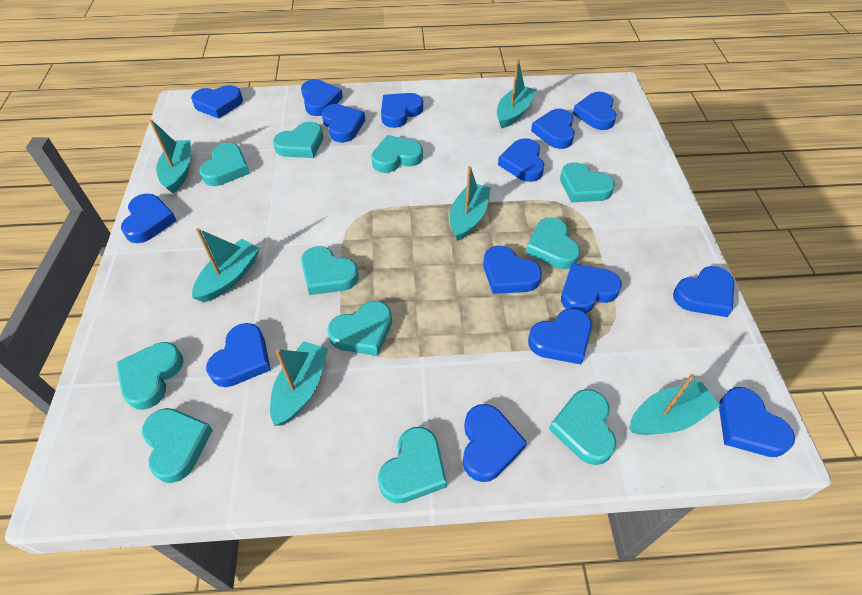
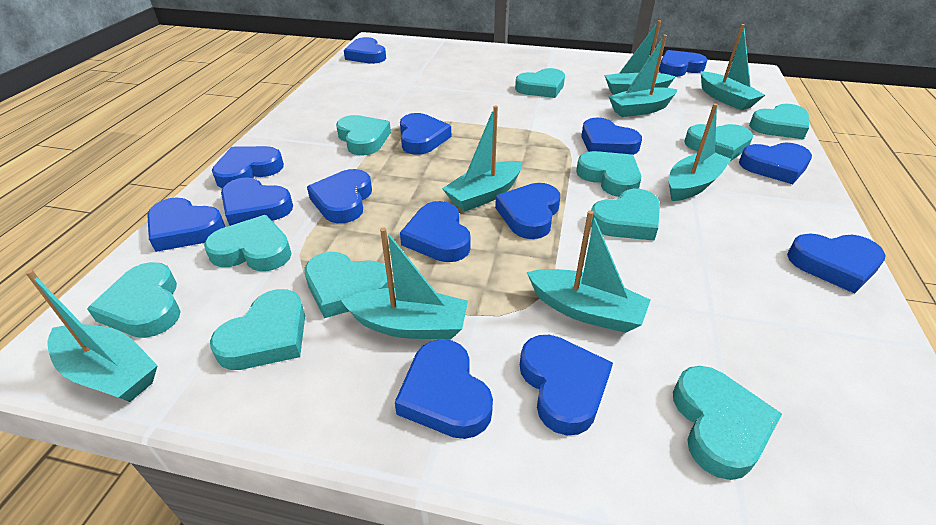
blue heart: [121,194,177,243] [191,85,243,119] [206,323,271,387] [301,79,343,116] [322,104,365,143] [381,93,423,128] [463,404,527,482] [484,246,542,294] [498,138,544,182] [528,308,592,364] [531,109,575,149] [561,263,622,313] [573,92,617,130] [673,266,735,317] [719,387,795,457] = 15 -> [147,197,225,252] [212,146,284,188] [221,177,293,226] [307,169,372,223] [344,37,386,64] [395,339,493,439] [400,113,451,155] [400,201,471,262] [495,183,560,239] [520,335,613,435] [581,118,642,155] [659,50,707,77] [739,143,812,184] [787,233,886,294] = 14
turquoise boat: [150,120,191,194] [192,228,260,302] [270,341,328,426] [450,166,491,241] [497,59,536,129] [629,374,720,435] = 6 -> [25,269,158,402] [341,227,468,339] [442,106,522,212] [527,211,651,333] [604,20,676,95] [608,35,678,117] [668,104,731,201] [701,24,765,110] = 8

